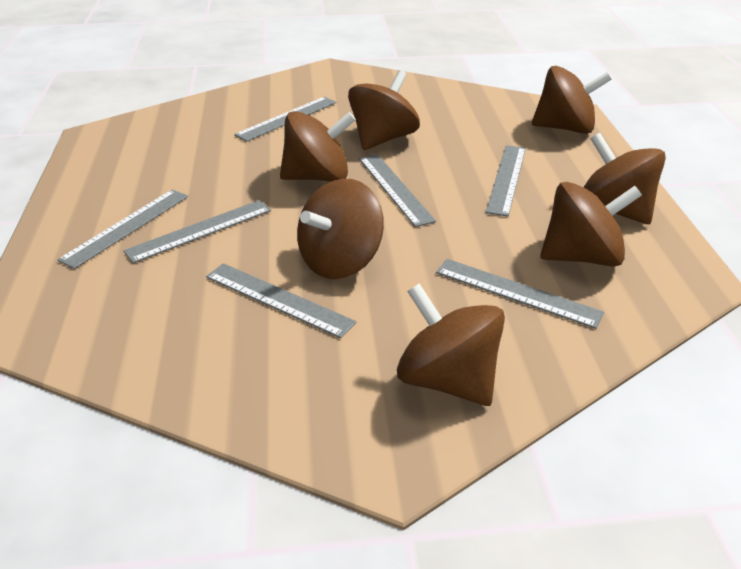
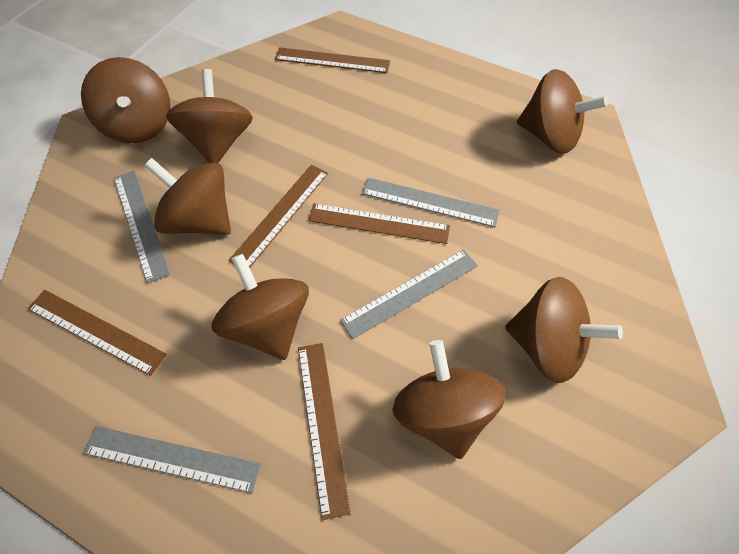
brown ruler: none = 0 -> [27,290,167,376] [228,165,328,268] [275,47,390,73] [298,343,351,520] [308,203,450,244] = 5
grey ruler: [57,189,188,269] [123,200,271,263] [206,263,357,338] [234,97,337,142] [359,154,436,227] [436,259,604,329] [486,145,526,216] = 7 -> [83,426,261,493] [114,171,170,283] [340,249,478,339] [362,178,500,227] = 4

